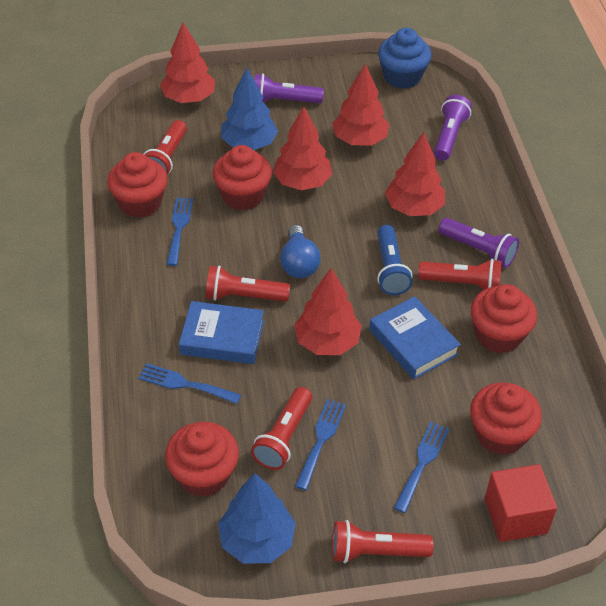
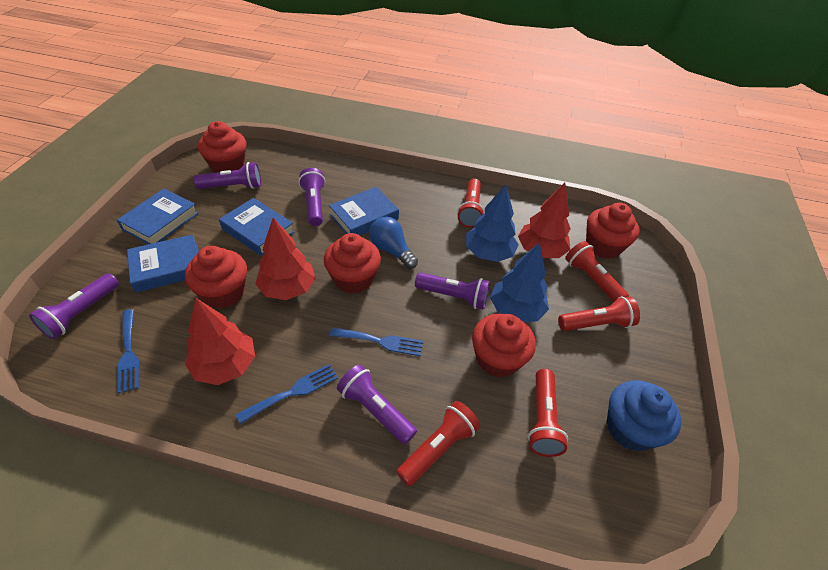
blue book: [179,301,264,364] [369,296,461,379] = 2 -> [117,189,199,244] [127,235,199,292] [219,198,294,256] [329,187,399,235] = 4
blue flashlight: [377,225,412,295] = 1 -> none = 0
blue fork: [138,363,241,404] [166,197,193,266] [295,399,346,490] [394,422,449,513] = 4 -> [117,309,139,393] [236,364,338,424] [329,328,424,356] = 3
purple flashlight: [255,74,324,103] [434,95,472,161] [438,218,519,268] = 3 -> [29,273,119,339] [194,162,261,189] [299,168,325,226] [337,364,417,445] [415,273,490,310] = 5
red cube: [485,464,557,542] = 1 -> none = 0
red tree: [160,23,215,103] [273,106,332,190] [294,268,362,355] [332,64,390,146] [385,132,445,216] = 5 -> [185,298,255,385] [255,218,316,300] [518,183,571,258] = 3

